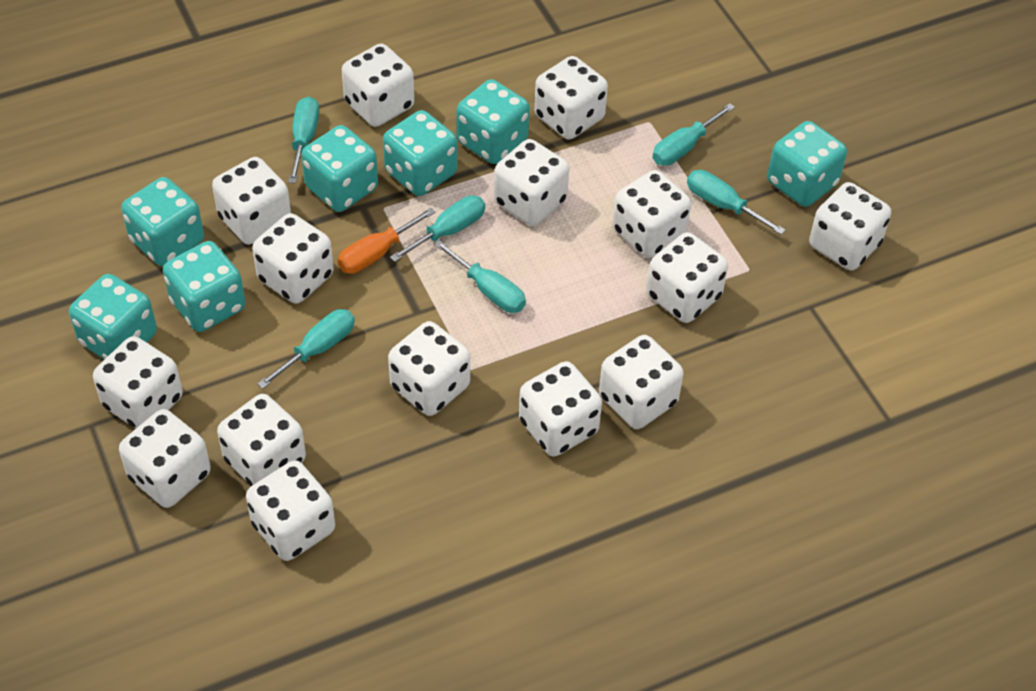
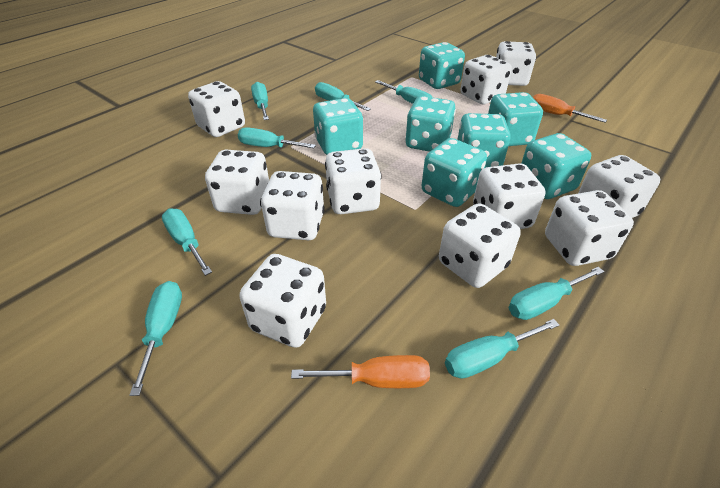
orange screwdriver: [338,208,436,274] = 1 -> [291,355,430,388] [533,94,607,123] = 2
turquoise screwdriver: [257,309,355,389] [288,97,319,183] [390,196,485,262] [434,240,526,313] [652,103,735,166] [687,170,786,235] = 6 -> [129,281,182,396] [162,208,212,276] [238,127,316,148] [251,82,269,120] [315,82,371,111] [375,80,432,104] [445,319,559,379] [509,267,604,320] = 8
white dice: [93,336,183,429] [119,409,211,508] [212,157,291,245] [217,394,306,486] [246,460,335,561] [252,213,334,304] [342,44,414,127] [388,321,470,416] [494,139,569,226] [519,361,602,457] [534,56,608,140] [599,335,684,429] [613,170,691,258] [646,232,728,323] [809,182,891,270] = 15 -> [188,81,245,137] [205,150,269,215] [240,254,326,348] [261,171,325,240] [325,148,382,214] [439,203,521,288] [460,55,512,104] [473,163,545,229] [496,41,536,86] [545,190,634,266] [578,155,660,218] = 11

